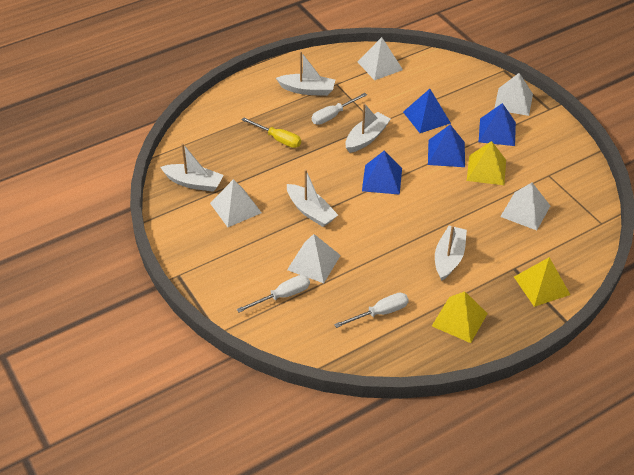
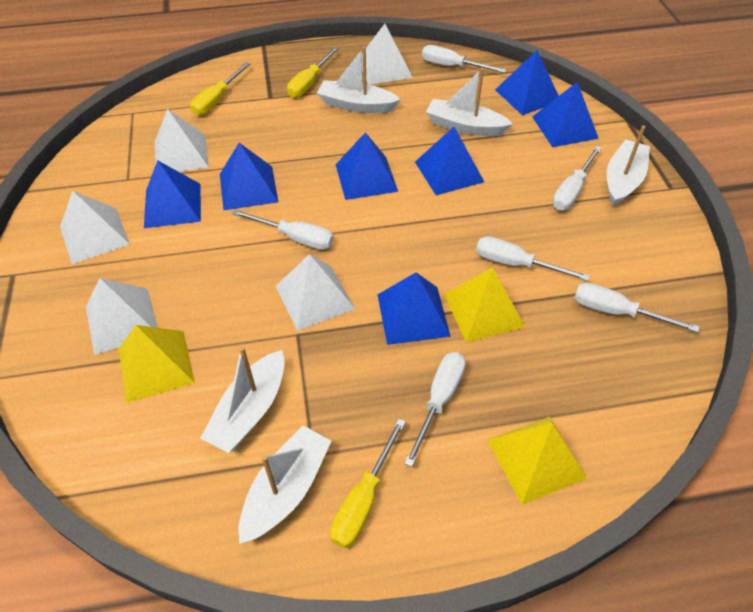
blue pyramid: [362,151,402,195] [403,89,451,133] [428,124,465,167] [479,103,516,146] = 4 -> [144,160,201,228] [220,143,278,210] [336,132,398,200] [378,272,451,345] [415,127,484,195] [495,51,559,115] [532,82,599,147] = 7
white screwdriver: [237,275,310,313] [312,93,367,125] [334,293,409,328] = 3 -> [232,209,334,250] [404,352,466,467] [422,45,506,73] [476,236,590,281] [552,146,602,210] [574,283,699,333] = 6
yellow screwdriver: [242,118,301,148] = 1 -> [190,62,251,115] [287,47,339,98] [330,418,406,548] = 3

